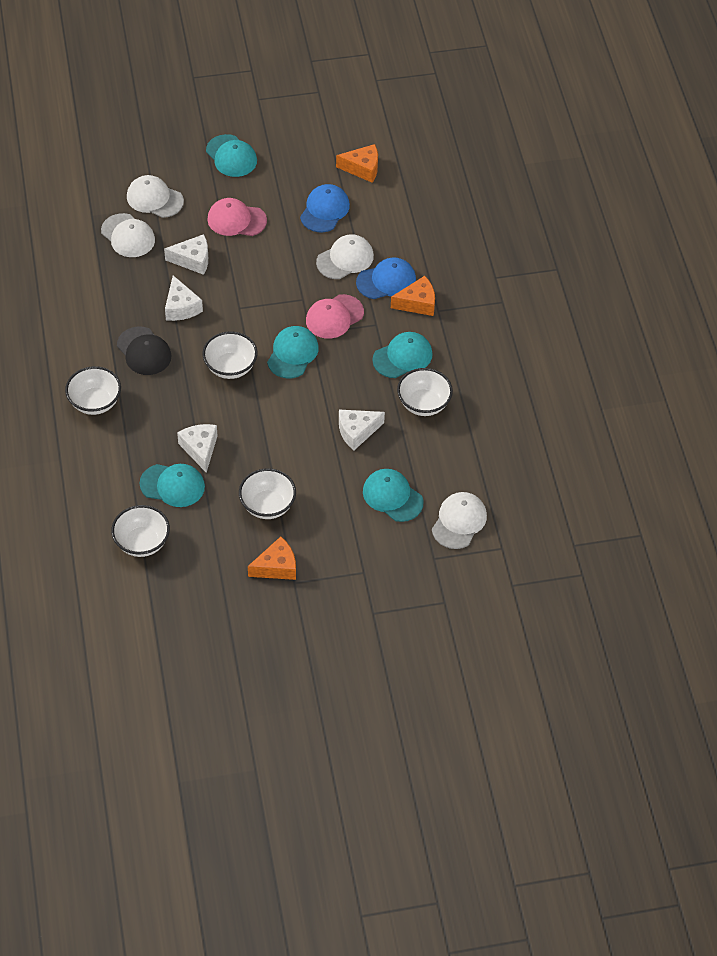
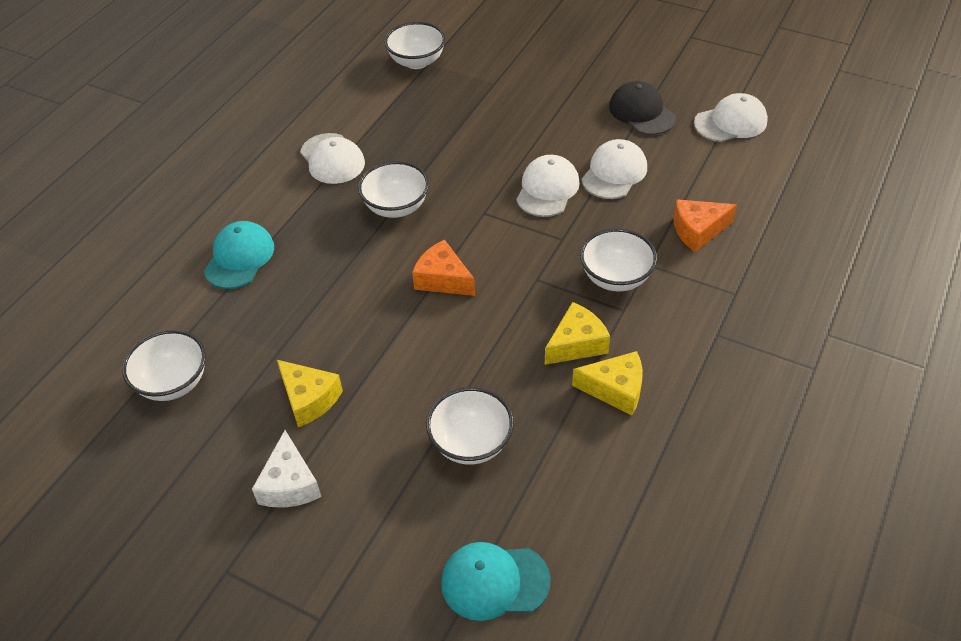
blue cap: [300,184,350,232] [356,257,416,299] = 2 -> none = 0
orange cheese: [248,537,296,580] [336,144,378,183] [391,276,435,316] = 3 -> [412,239,475,296] [673,199,737,252] = 2
pink cap: [207,198,267,236] [306,294,364,339] = 2 -> none = 0
turquoise cap: [139,464,205,507] [206,134,257,177] [267,326,319,378] [363,469,424,522] [372,332,432,378] = 5 -> [204,221,274,289] [441,542,551,621] = 2
white cheese: [164,234,208,275] [165,275,203,321] [177,424,217,473] [339,409,385,450] = 4 -> [252,430,321,508] = 1
yellow cheese: none = 0 -> [277,360,343,427] [545,302,610,365] [572,351,643,416] = 3

